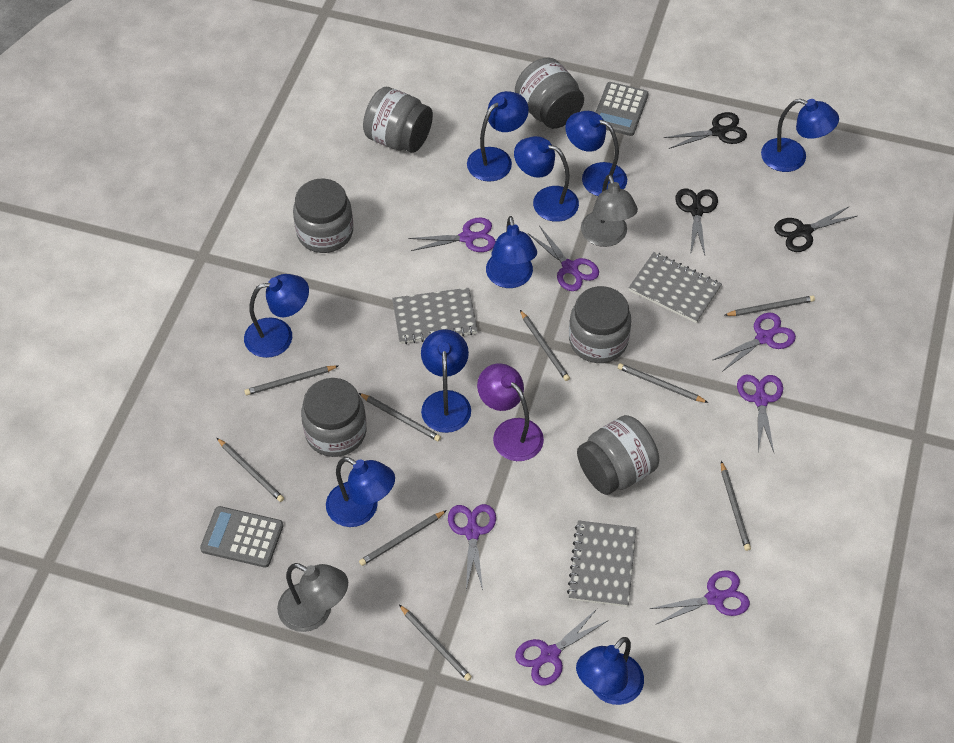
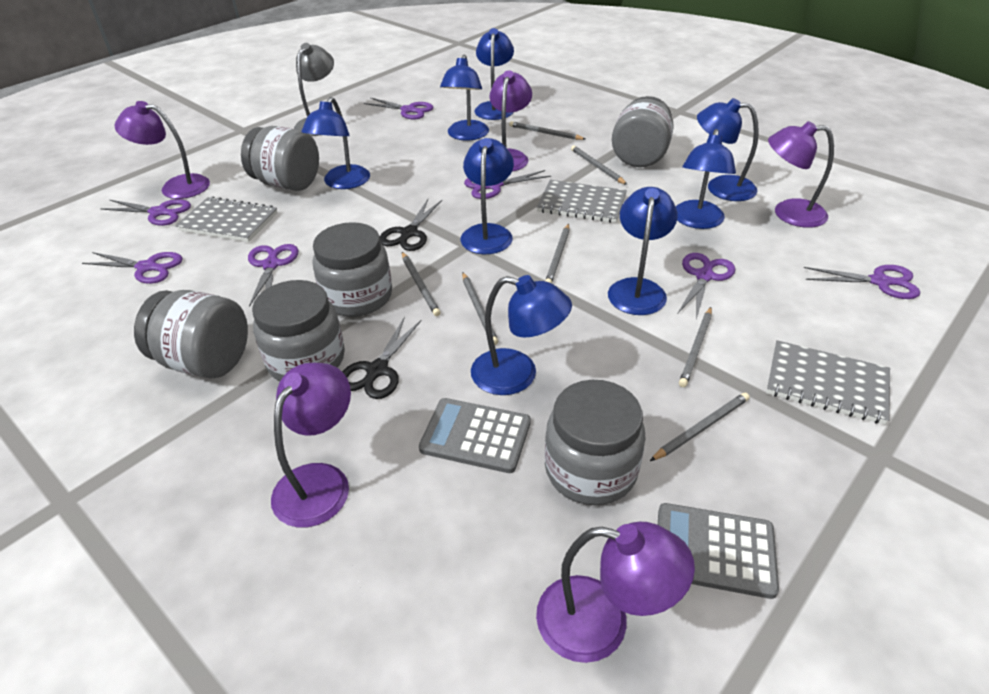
black scissors: [664,112,747,149] [675,188,718,255] [774,206,857,252] = 3 -> [342,316,422,399] [380,199,442,251] = 2
blue lamp: [244,274,309,358] [326,457,395,527] [421,329,471,433] [467,91,529,182] [486,216,537,288] [514,136,579,222] [565,111,627,196] [576,637,644,705] [761,99,839,172] = 9 -> [302,97,370,189] [440,55,489,141] [460,138,514,254] [471,275,572,395] [474,28,514,120] [608,187,678,315] [676,129,736,229] [697,98,759,201] = 8
grey lamp: [277,563,348,632] [581,174,638,247] = 2 -> [294,43,334,136] = 1
grey pencil: [217,438,284,502] [244,365,338,395] [359,393,441,441] [359,510,447,566] [399,605,472,681] [520,310,570,381] [618,363,708,403] [721,461,751,551] [725,295,815,316] = 9 -> [402,252,441,316] [462,273,498,345] [509,121,585,140] [545,224,569,284] [571,146,627,185] [650,392,750,461] [679,307,712,387] = 7
purple lamp: [477,363,544,461] = 1 -> [115,101,210,199] [271,363,351,528] [490,70,532,172] [536,522,695,663] [768,121,834,228] = 5

